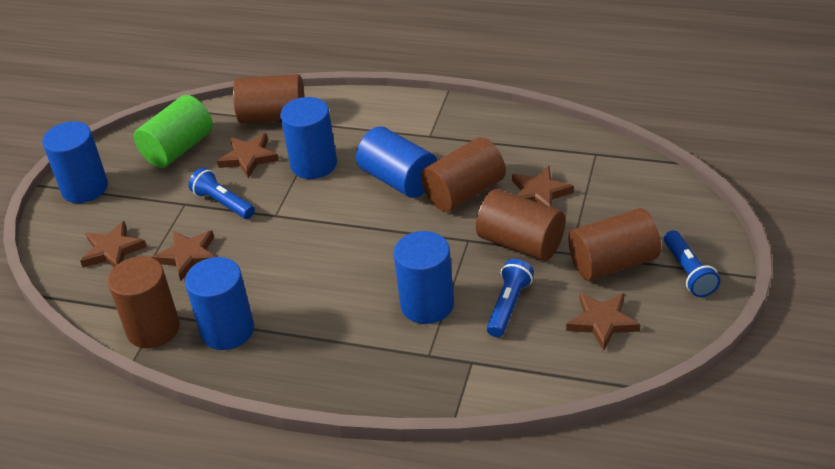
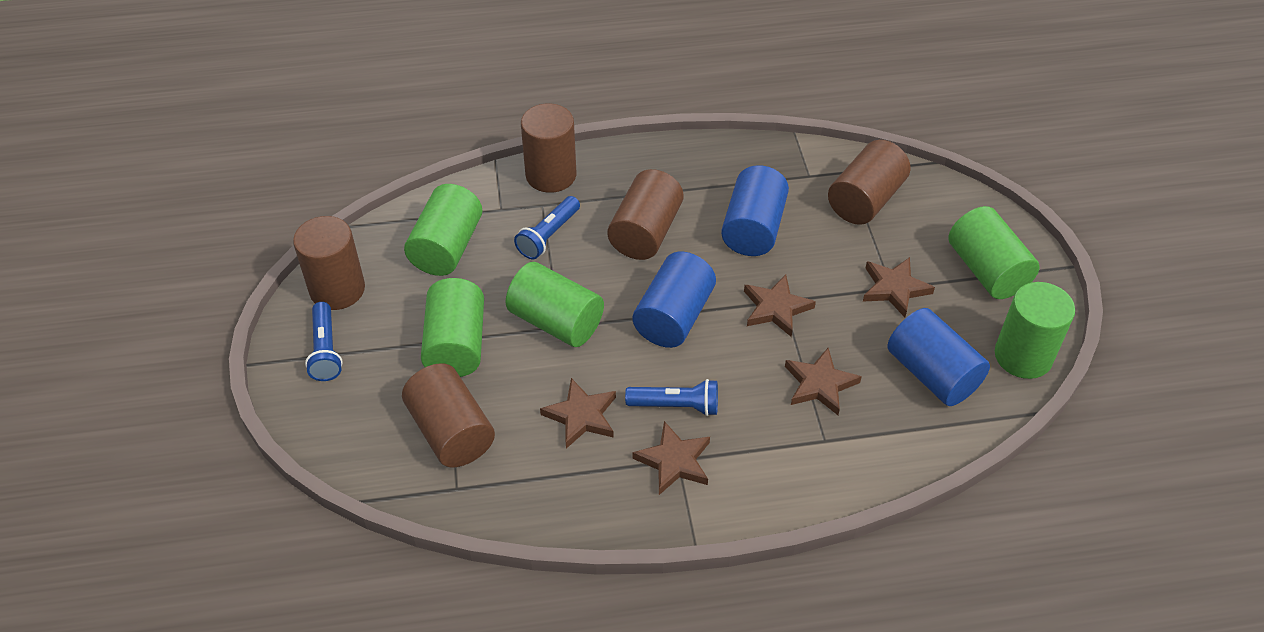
blue cylinder: [42,121,108,203] [185,257,254,350] [280,97,337,179] [356,126,437,198] [394,231,454,324] = 5 -> [633,252,716,348] [721,165,789,256] [888,308,990,406] = 3
green cylinder: [134,95,213,168] = 1 -> [404,184,482,276] [421,278,484,377] [506,262,604,347] [948,206,1040,299] [995,282,1075,379] = 5

